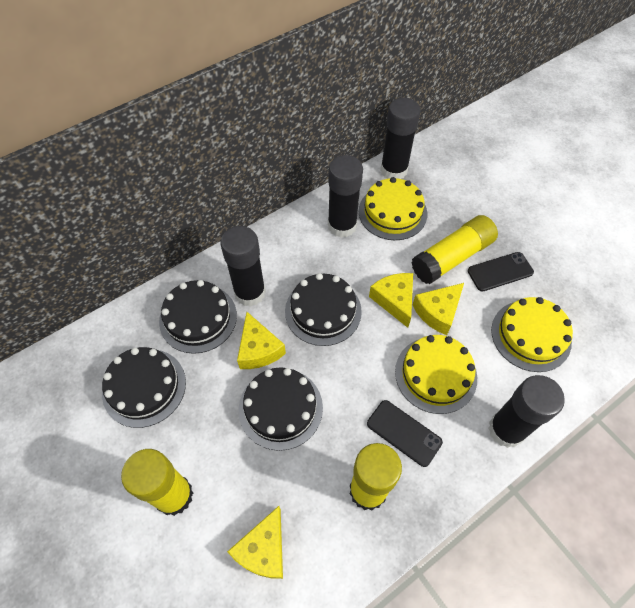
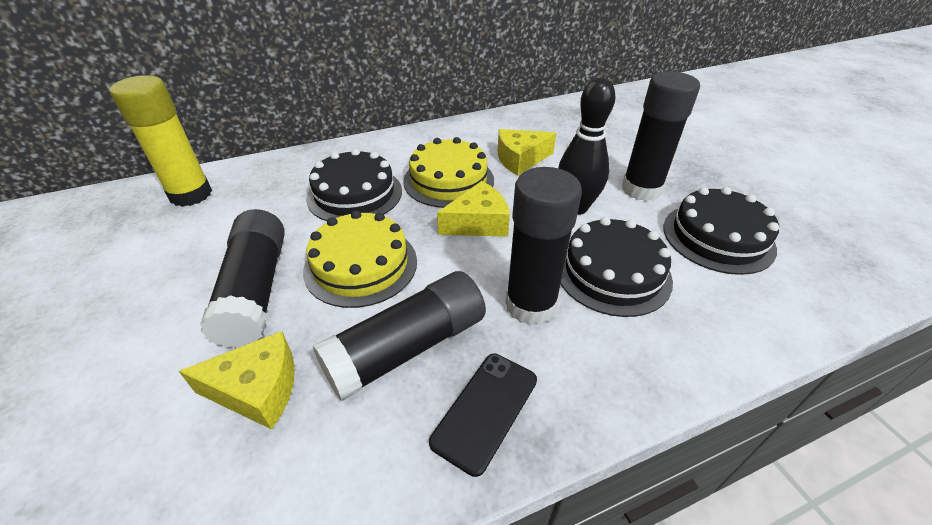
black bowling pin: none = 0 -> [558,78,616,215] = 1
black cake: [102,347,186,428] [159,280,237,354] [239,367,323,451] [285,273,362,346] = 4 -> [306,149,402,221] [561,217,673,317] [663,187,779,275] = 3
black phone: [367,400,443,467] [468,252,534,292] = 2 -> [429,354,537,477] = 1
yellow cake: [359,177,427,240] [395,335,477,414] [491,297,573,372] = 3 -> [303,210,417,308] [403,137,494,208] = 2
yellow cheese: [227,506,283,579] [237,312,286,369] [369,273,413,328] [413,283,464,335] = 4 -> [179,331,295,429] [437,181,510,237] [498,129,556,176] = 3
yellow glue stick: [121,449,193,516] [350,443,402,510] [411,215,498,284] = 3 -> [110,75,212,207] = 1

